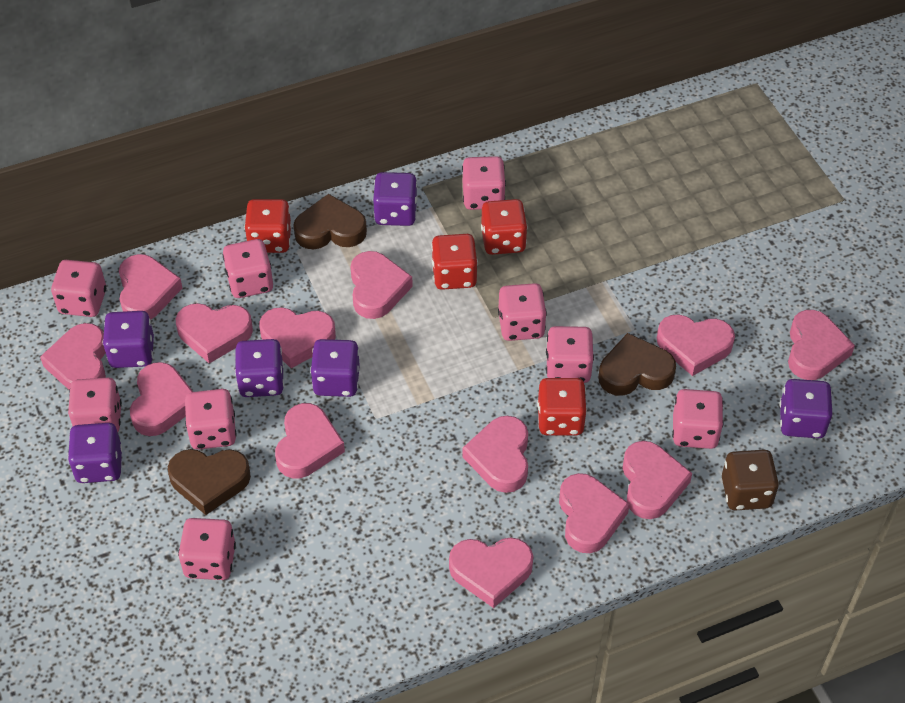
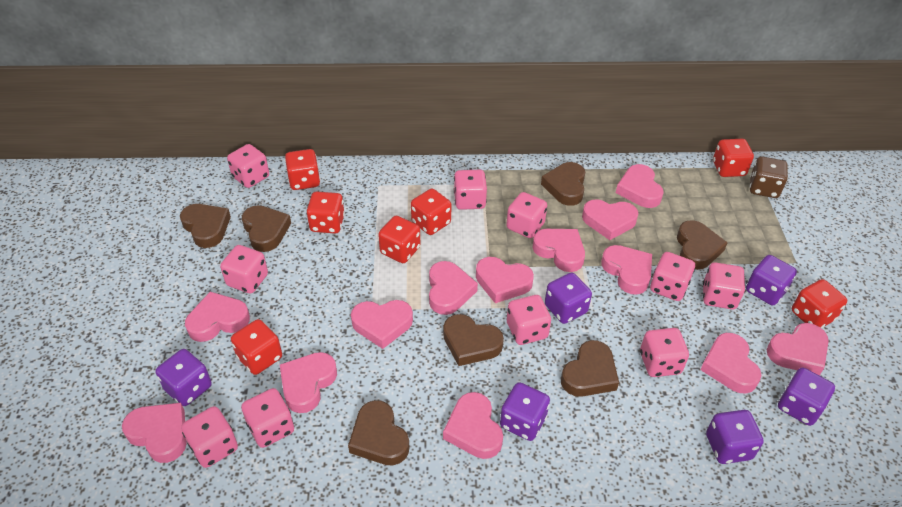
brown heart: [168,449,251,515] [293,194,367,249] [598,333,676,396] = 3 -> [180,204,231,248] [242,205,291,252] [348,400,410,466] [443,314,504,366] [541,162,585,206] [561,340,619,397] [677,220,728,270] = 7
pink dice: [51,260,106,317] [68,378,122,432] [178,518,236,580] [185,389,236,450] [223,239,273,298] [462,156,506,210] [498,283,547,341] [546,326,594,383] [672,389,724,449] = 9 -> [181,406,238,468] [220,245,268,294] [227,144,269,188] [241,388,294,448] [454,170,487,210] [506,192,547,238] [507,295,551,345] [640,328,689,377] [650,252,695,301] [703,262,745,309] = 10
red dice: [244,199,292,253] [431,234,478,290] [481,199,528,255] [537,378,587,435] = 4 -> [231,319,282,375] [285,149,320,190] [306,192,345,234] [378,216,420,263] [411,189,451,235] [713,139,754,177] [792,279,847,328] = 7

